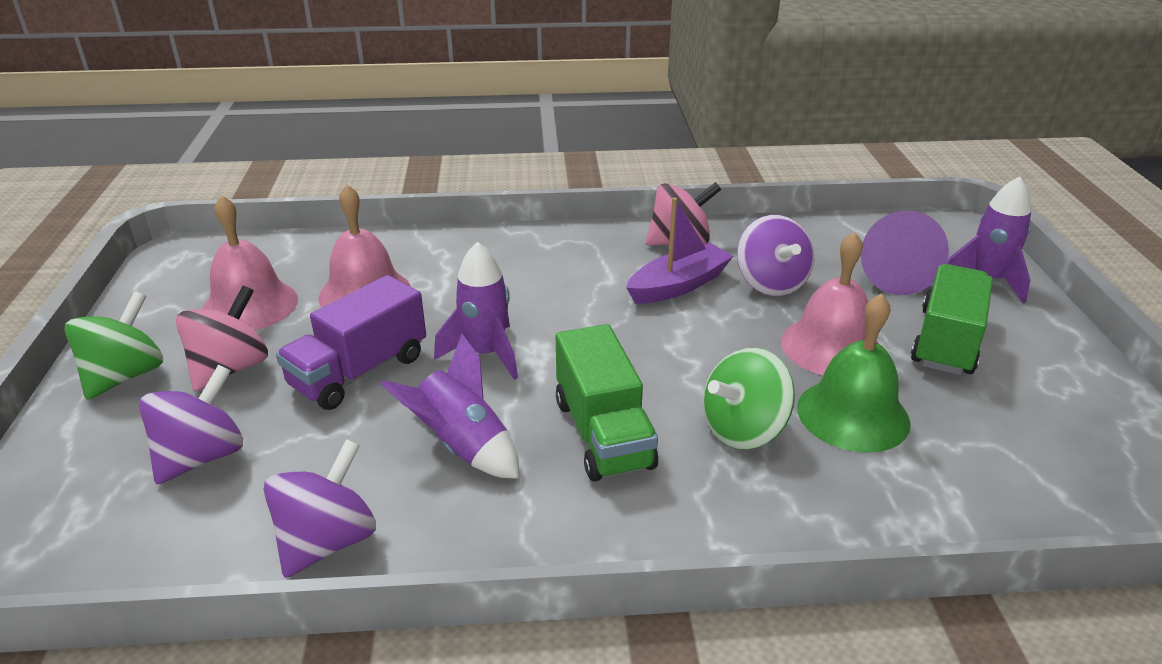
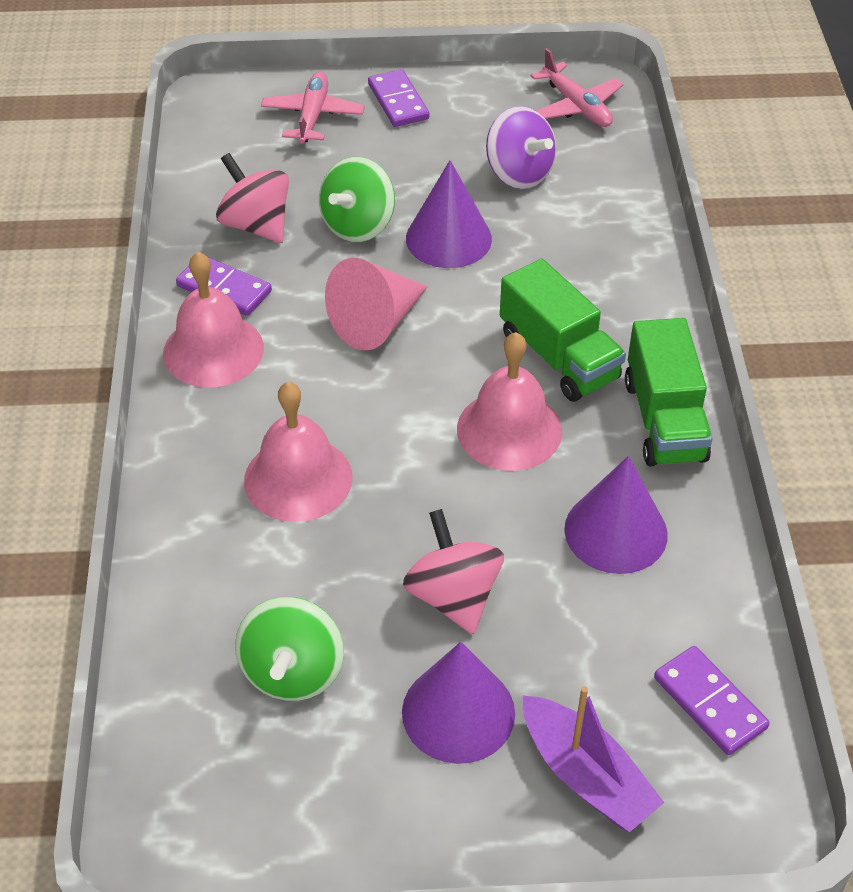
green bell: [797,293,911,453] = 1 -> none = 0
pink cone: none = 0 -> [325,258,428,351] = 1
pink plane: none = 0 -> [261,72,365,144] [531,48,623,127] = 2
purple cone: [861,210,949,295] = 1 -> [402,642,515,764] [406,160,492,268] [564,456,668,574] = 3
purple domino: none = 0 -> [176,257,272,316] [368,69,429,127] [654,646,769,755] = 3
purple rocket: [380,334,519,479] [434,242,518,380] [947,176,1031,303] = 3 -> none = 0
purple spinning top: [139,364,243,485] [263,439,376,578] [737,215,814,296] = 3 -> [486,106,556,189] = 1
purple truck: [276,275,426,410] = 1 -> none = 0

